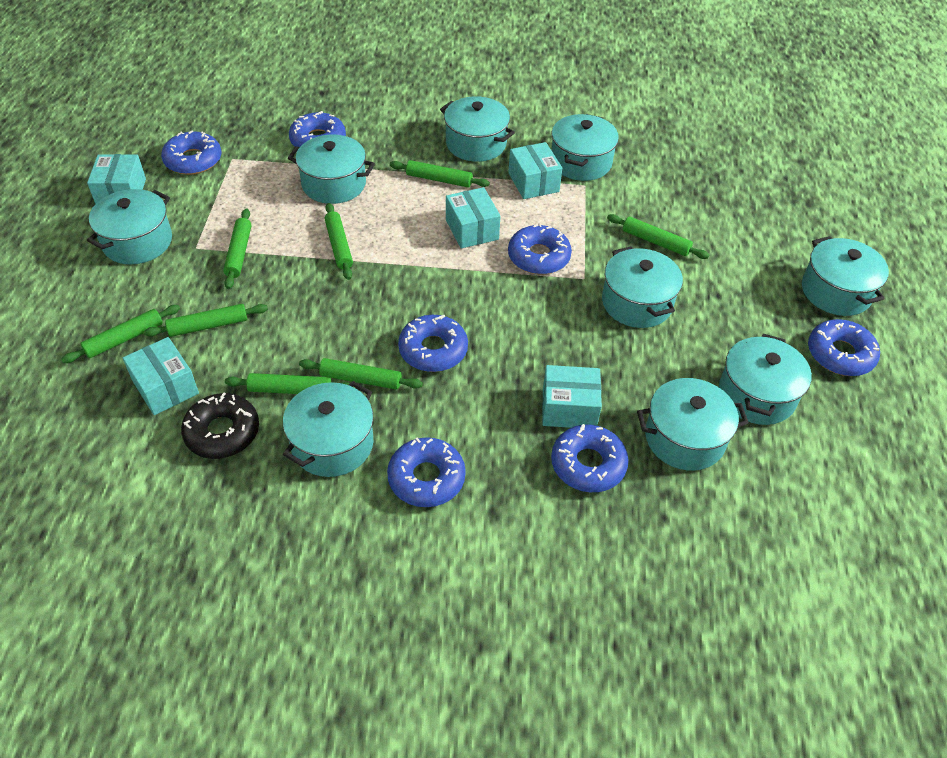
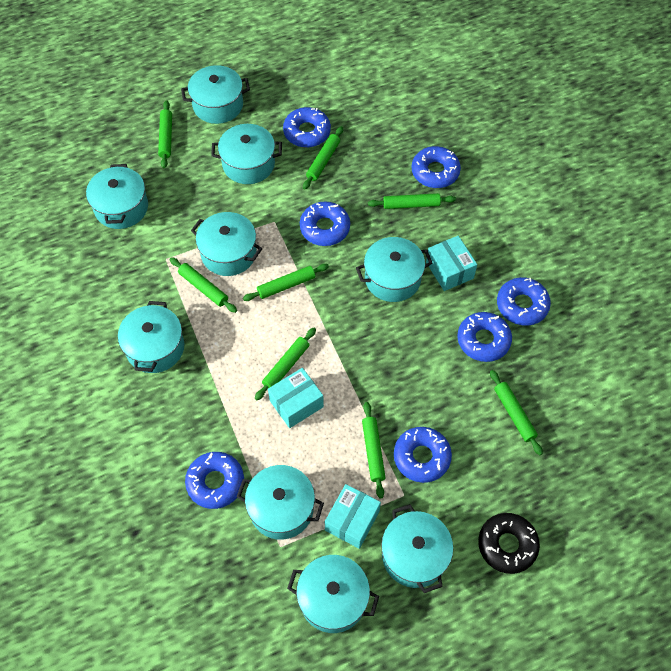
turquoise box: [87,154,146,204] [123,337,199,415] [446,187,501,249] [508,142,562,199] [542,365,602,428] = 5 -> [268,368,324,428] [325,484,381,549] [426,236,477,291] = 3

